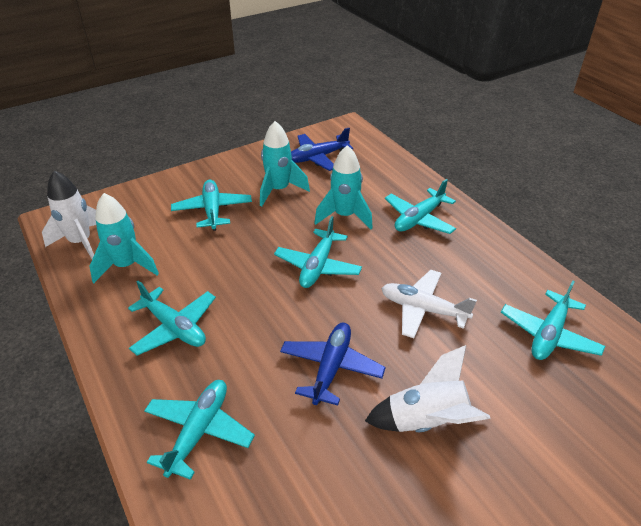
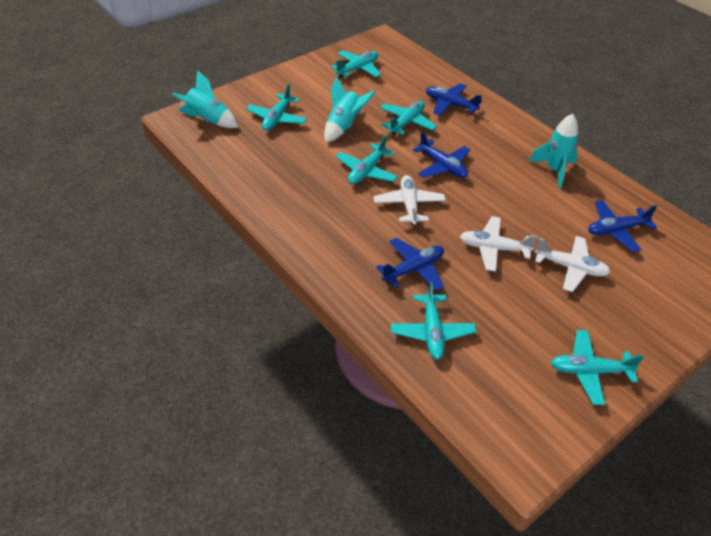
blue plane: [280,322,386,406] [291,128,353,171] = 2 -> [376,238,444,291] [413,132,470,178] [426,83,482,116] [588,200,657,252] = 4
white plane: [381,270,477,338] = 1 -> [374,175,446,225] [460,216,538,272] [535,236,611,292] = 3
white rocket: [42,170,96,259] [365,345,491,432] = 2 -> none = 0

